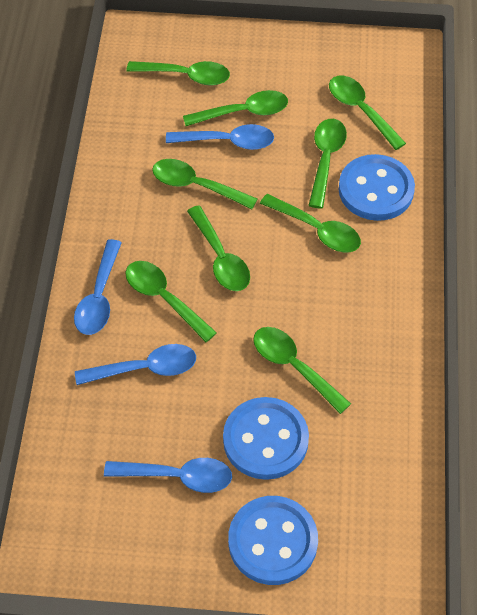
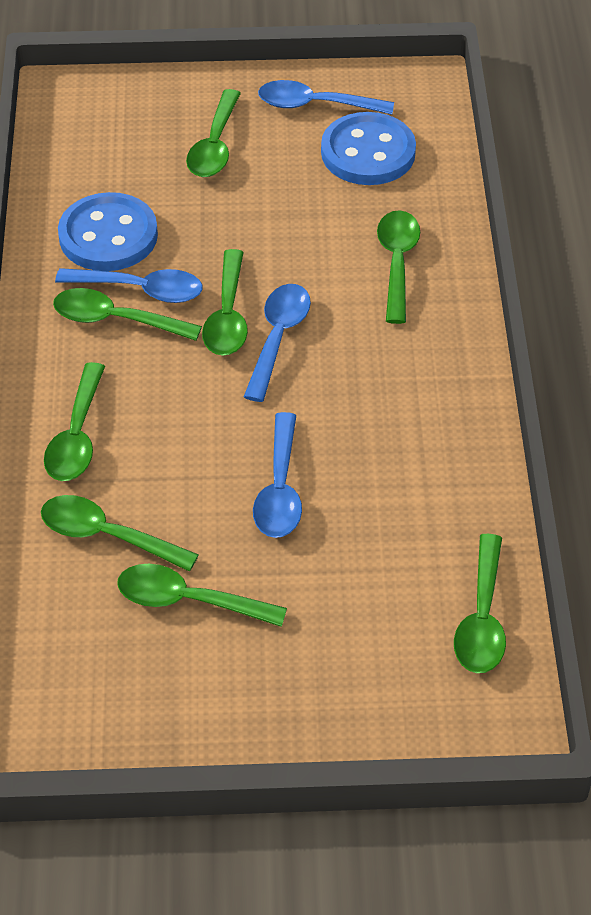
blue button: [223,397,309,480] [228,496,318,585] [338,154,415,221] = 3 -> [58,192,158,271] [321,112,416,185] = 2
green spoon: [125,261,217,342] [126,61,230,86] [152,159,258,209] [183,90,288,126] [187,205,250,291] [253,327,351,414] [260,194,361,252] [308,119,347,208] [329,76,406,150] = 9 -> [41,495,199,572] [44,362,105,481] [53,288,202,341] [117,564,287,627] [186,89,241,177] [202,249,248,356] [377,210,420,324] [454,534,506,673] = 8

